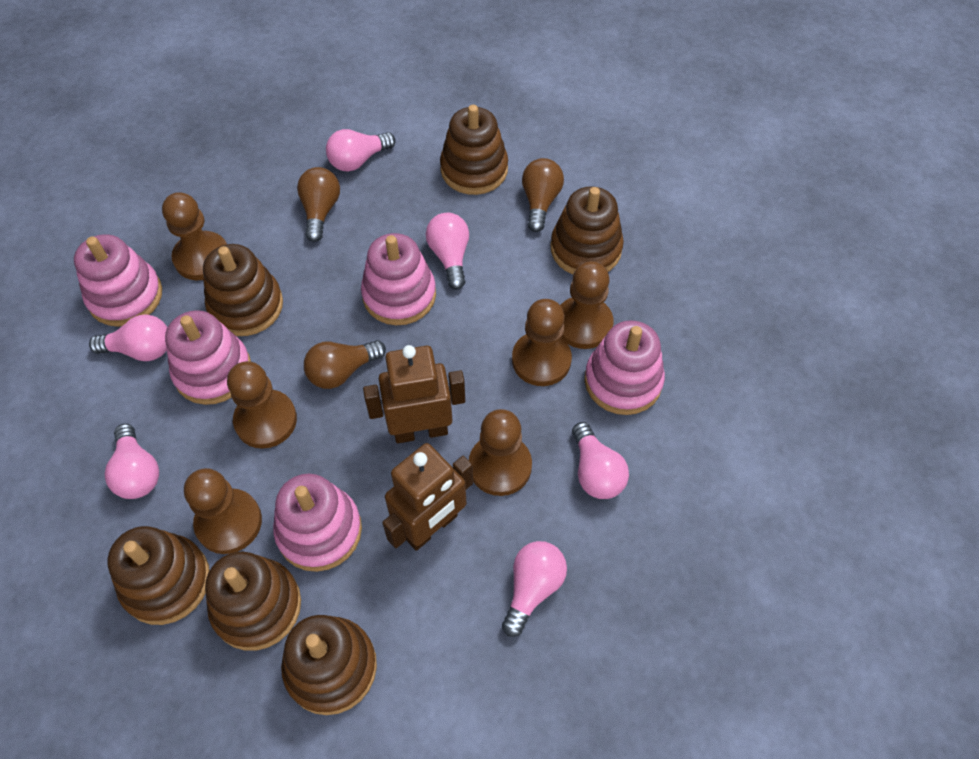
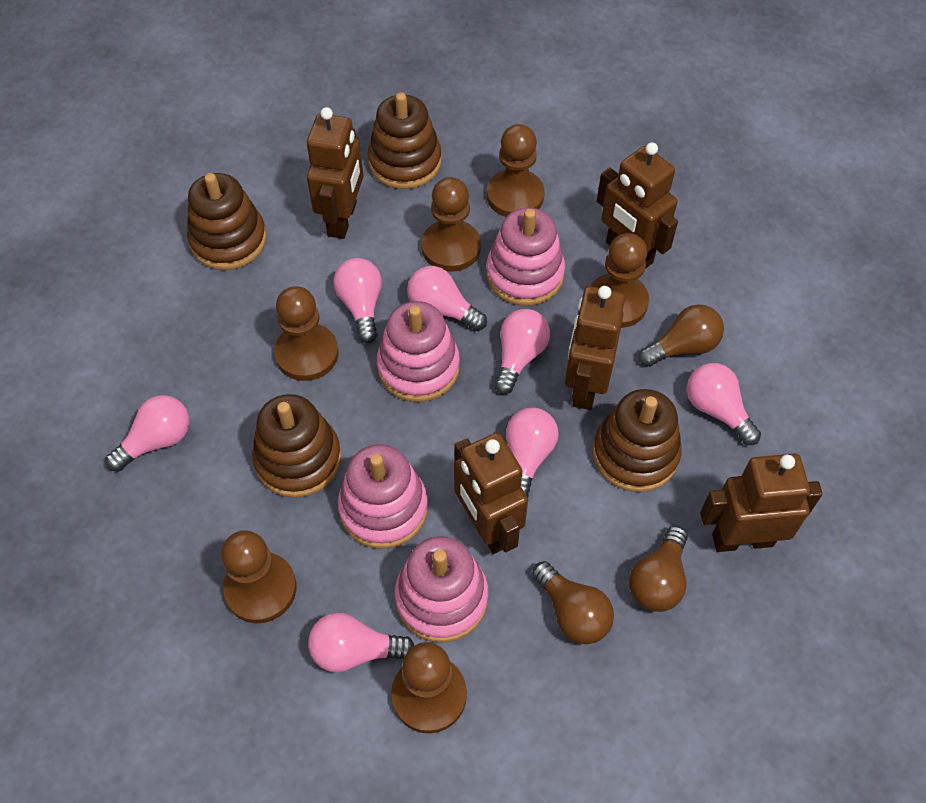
brown robot: [363,345,465,443] [382,443,473,551] = 2 -> [307,107,364,239] [454,433,528,554] [565,286,625,410] [597,142,678,269] [700,454,823,552] = 5
brown stacking toy: [107,526,210,625] [203,244,283,336] [205,552,301,651] [281,615,377,715] [440,105,508,195] [551,186,624,274] = 6 -> [187,173,267,270] [252,394,341,498] [368,92,442,189] [593,389,682,492] = 4
pink light bulb: [89,315,168,361] [105,424,159,499] [326,129,396,172] [426,213,469,290] [502,541,567,637] [572,422,629,499] = 6 -> [105,395,190,472] [308,613,414,673] [333,258,382,343] [407,266,487,331] [494,309,550,394] [506,408,559,497] [687,363,761,445] = 7
pink stacking toy: [74,234,162,327] [165,310,251,405] [273,474,362,572] [361,233,436,325] [584,320,665,415] = 5 -> [338,444,428,549] [377,301,460,402] [395,536,488,643] [486,208,565,306] = 4

